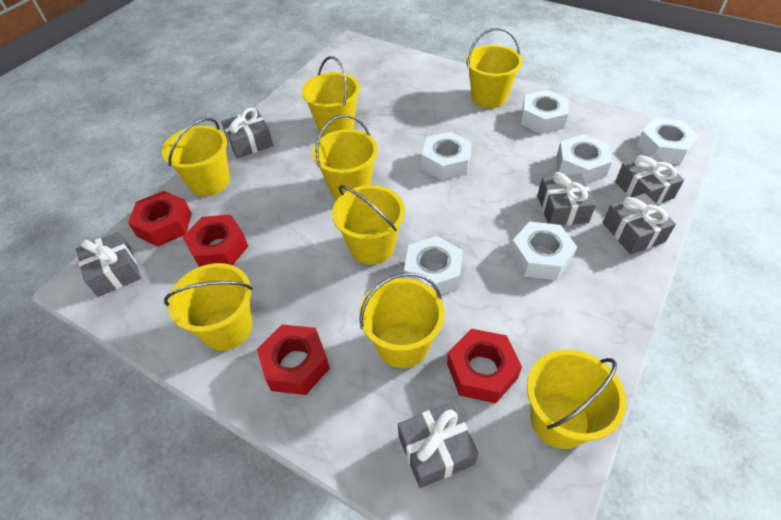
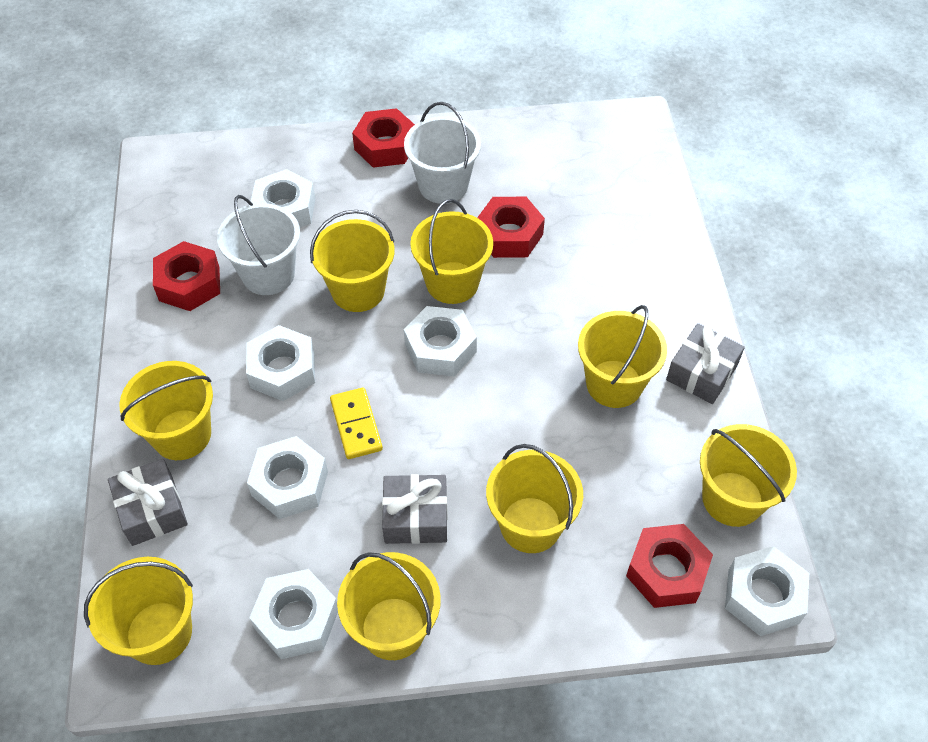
grey gift: [76,232,141,297] [221,108,273,158] [398,402,478,488] [537,172,596,226] [603,193,676,255] [615,153,684,205] = 6 -> [108,459,188,546] [382,474,448,544] [666,323,745,404] = 3
white bucket: none = 0 -> [217,195,300,295] [404,102,481,204] = 2
yellow domino: none = 0 -> [330,388,383,459] = 1

